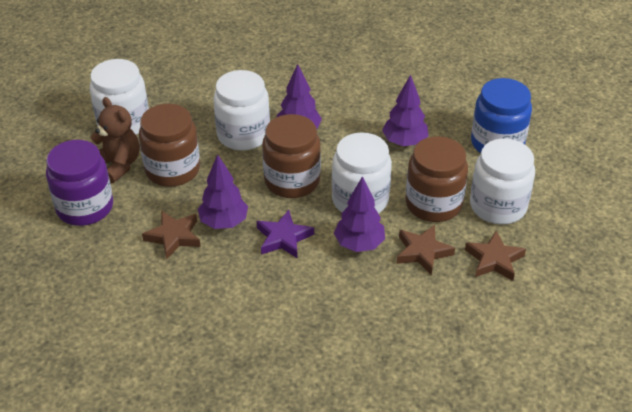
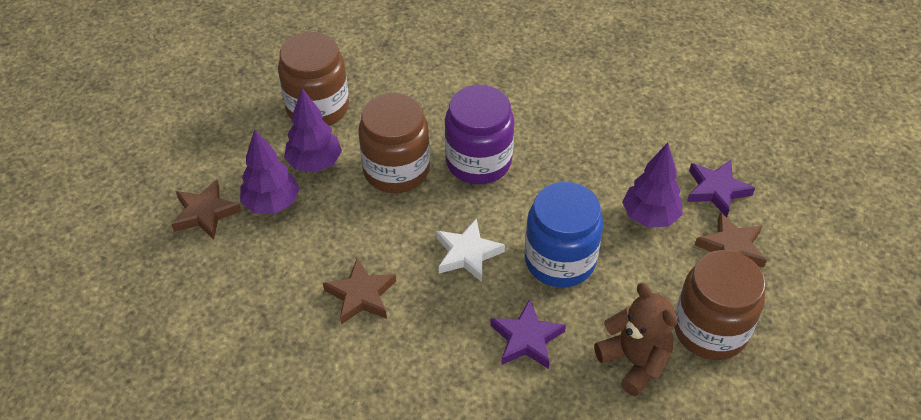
purple star: [257,210,314,259] = 1 -> [490,299,566,369] [687,160,755,218] = 2
purple tree: [198,154,248,229] [277,64,322,129] [334,176,385,252] [382,75,429,146] = 4 -> [240,129,300,214] [284,88,342,173] [622,143,683,228] = 3
white jar: [90,59,149,135] [213,70,270,150] [332,132,392,214] [470,139,535,225] = 4 -> none = 0
white star: none = 0 -> [436,218,505,282] = 1

